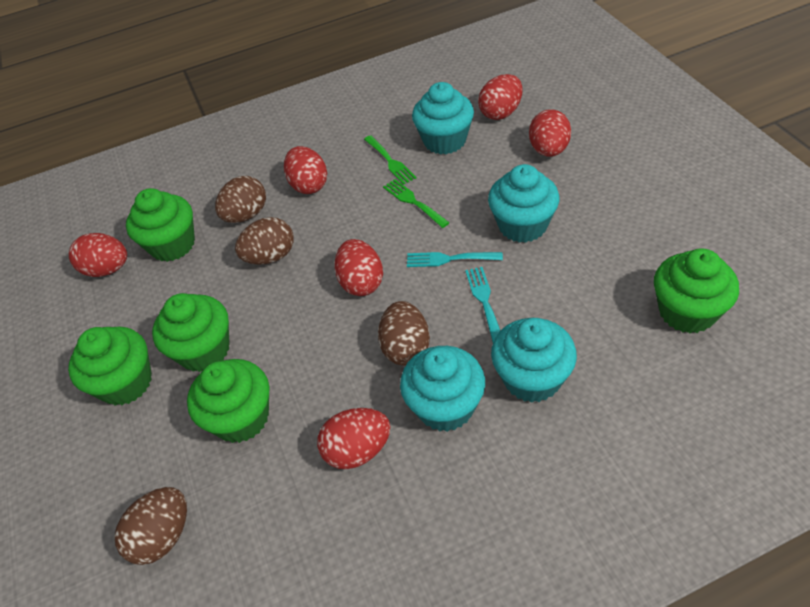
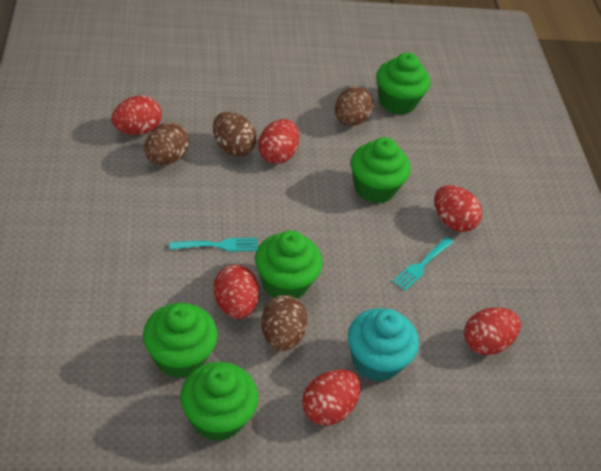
green fork: [364,135,417,185] [383,179,450,228] = 2 -> none = 0
turquoise cupcake: [400,346,485,432] [412,82,474,155] [488,164,559,243] [491,318,577,403] = 4 -> [348,308,419,382] = 1

